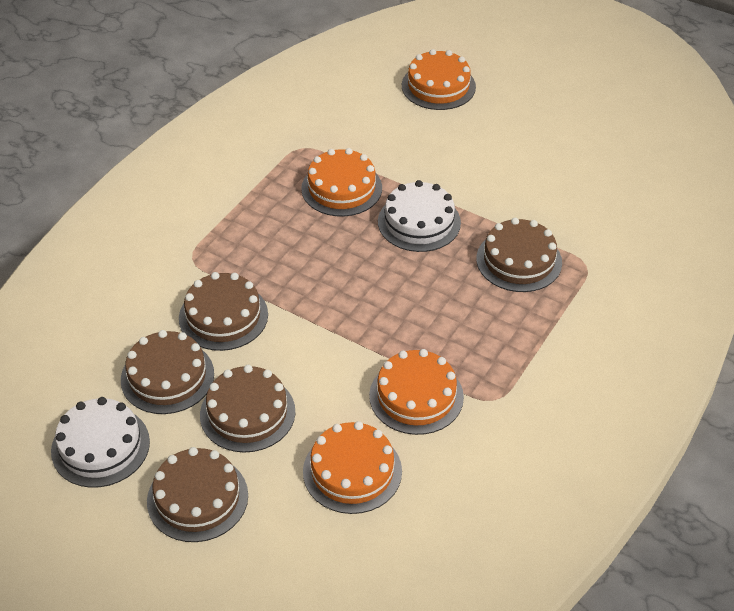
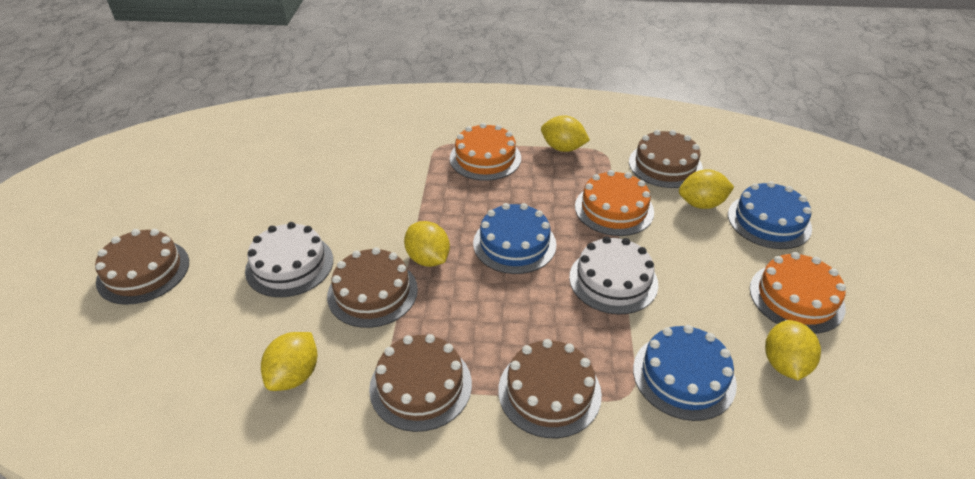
blue cake: none = 0 -> [473,203,556,274] [633,325,737,421] [728,181,812,249] = 3
orange cake: [301,148,382,216] [303,421,402,514] [369,349,464,435] [402,49,476,110] = 4 -> [450,123,521,181] [575,170,654,236] [750,252,846,333] = 3
yellow lemon: none = 0 -> [261,332,318,391] [404,221,450,267] [541,116,590,152] [679,169,734,209] [765,320,821,380] = 5

